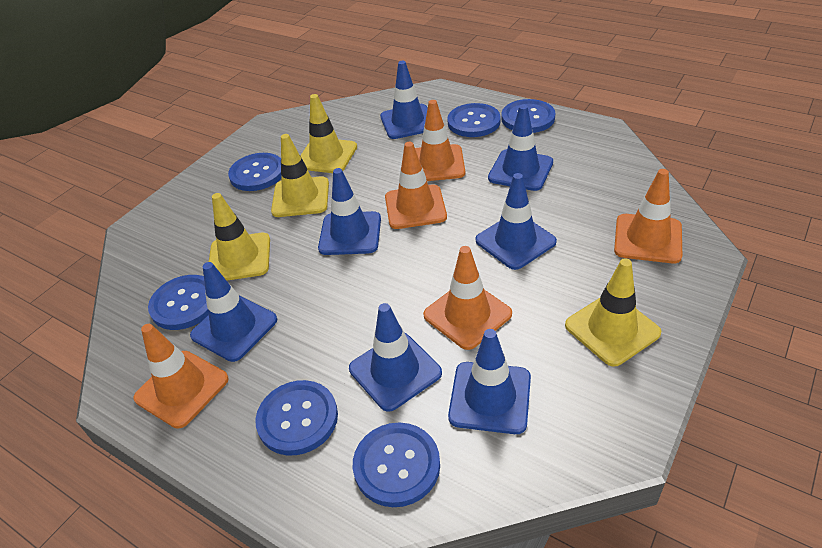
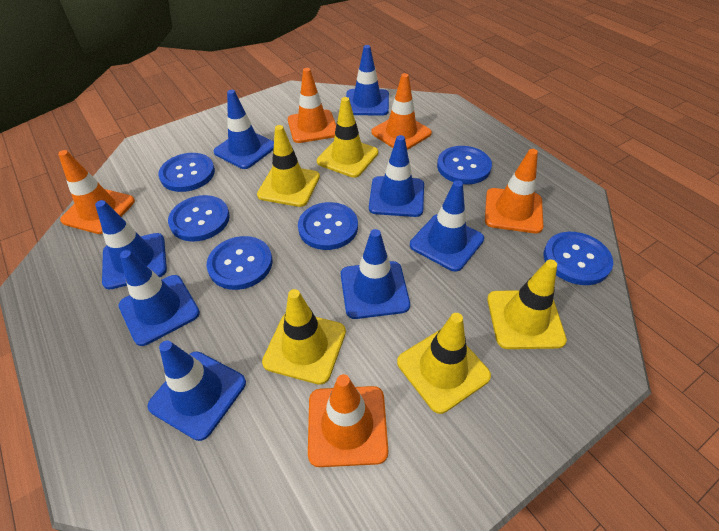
blue traffic cone: [190,262,277,362] [318,168,381,255] [349,303,442,412] [380,61,428,139] [448,329,531,434] [476,173,557,270] [488,105,553,191] = 7 -> [95,200,167,289] [119,250,200,346] [147,340,246,441] [213,90,274,169] [341,229,410,319] [346,45,389,116] [369,135,424,217] [410,180,484,272] = 8
yellow traffic cone: [209,193,270,281] [271,134,329,217] [300,94,357,173] [565,258,661,366] = 4 -> [257,125,320,207] [262,289,346,385] [317,97,378,178] [397,313,491,414] [487,259,567,349] = 5

